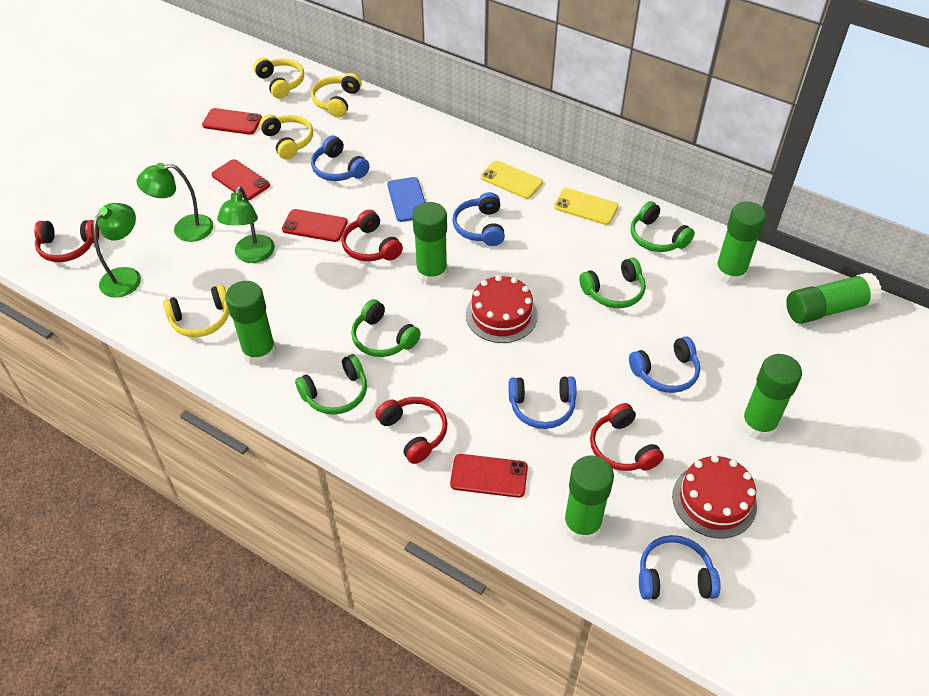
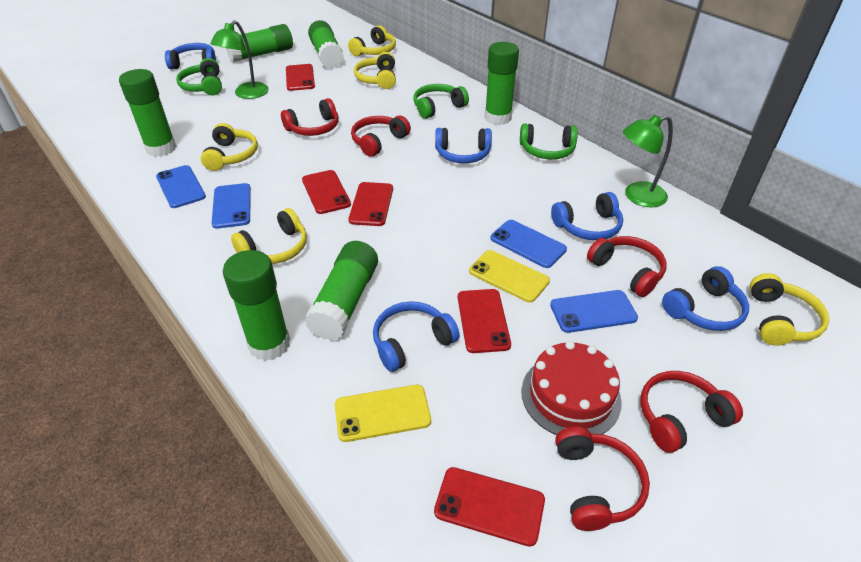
blue phone: [387,177,425,222] = 1 -> [156,165,206,208] [212,183,251,229] [490,220,567,268] [550,290,638,333] = 4
green headphones: [295,354,367,415] [351,299,421,357] [579,258,646,308] [630,201,695,252] = 4 -> [176,58,222,95] [413,84,469,119] [520,124,578,159] = 3
green lamp: [93,203,141,298] [136,163,213,242] [217,186,275,263] = 3 -> [210,20,269,99] [623,115,673,207] = 2
red cake: [466,275,538,343] [672,455,757,538] = 2 -> [521,341,622,435] = 1
red headphones: [34,220,99,262] [341,210,403,261] [375,397,447,464] [590,403,664,471] = 4 -> [281,98,339,136] [351,116,411,157] [555,427,650,531] [587,236,666,297] [641,371,743,453] = 5
red phone: [202,108,262,135] [212,159,270,200] [282,209,348,242] [450,454,528,498] = 4 -> [286,64,315,91] [302,170,351,214] [348,182,393,226] [434,467,545,547] [458,289,511,353] = 5
yellow headphones: [163,285,229,337] [253,58,304,99] [259,114,313,159] [311,73,362,117] = 4 -> [201,123,258,171] [231,208,307,264] [348,25,396,56] [354,52,396,89] [750,273,829,346] = 5

